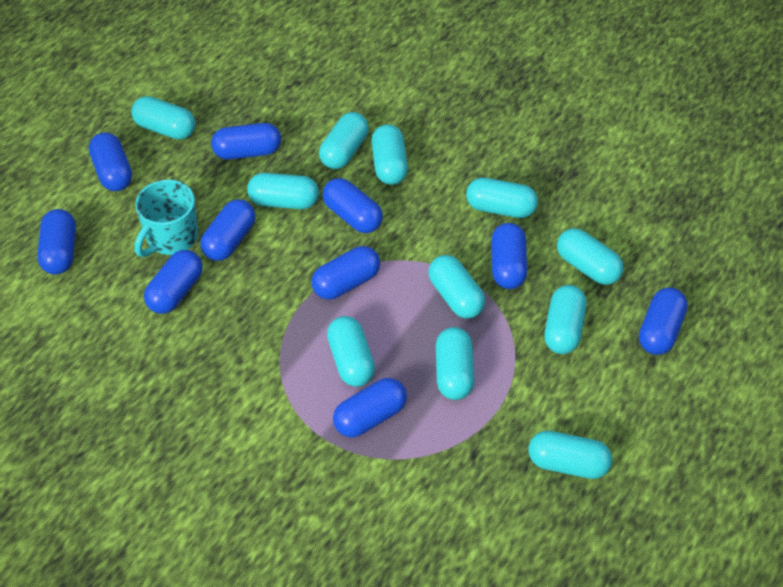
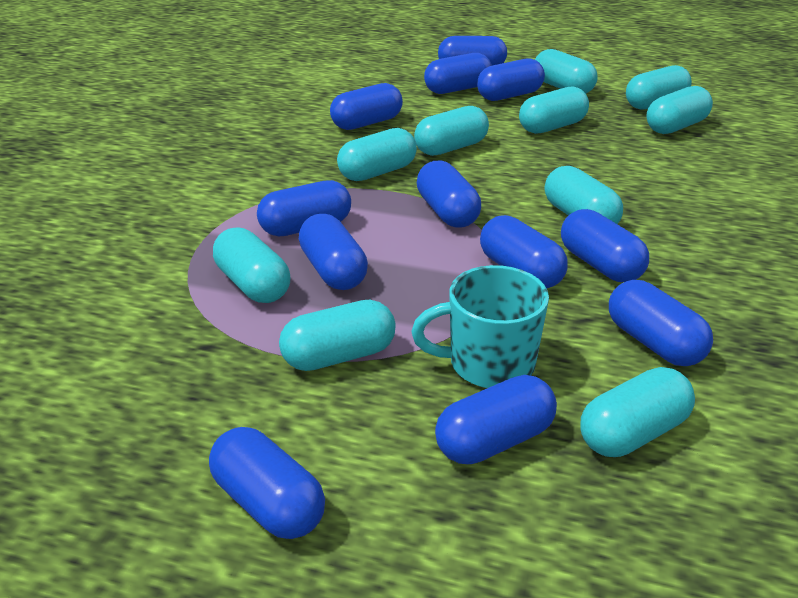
blue capsule: [37,209,76,275] [89,132,132,191] [144,250,203,314] [200,199,255,261] [211,123,281,160] [311,246,380,299] [323,178,383,233] [333,378,407,438] [491,223,527,289] [639,288,687,355] = 10 -> [209,427,325,539] [257,180,351,236] [299,214,368,290] [330,83,403,130] [417,161,481,228] [424,53,492,94] [435,375,557,464] [438,36,507,66] [477,58,545,101] [480,215,568,289] [561,209,649,282] [609,280,713,366] = 12
turquoise capsule: [131,96,196,140] [247,173,319,209] [319,112,369,169] [327,316,375,387] [371,124,408,185] [428,255,485,319] [436,327,474,400] [466,178,538,218] [528,431,612,479] [544,285,586,354] [557,228,624,285] = 11 -> [213,227,291,303] [279,300,396,371] [337,128,417,181] [414,106,489,156] [519,86,589,134] [535,49,598,94] [545,166,623,224] [580,367,695,457] [626,65,692,110] [646,86,713,134] = 10

